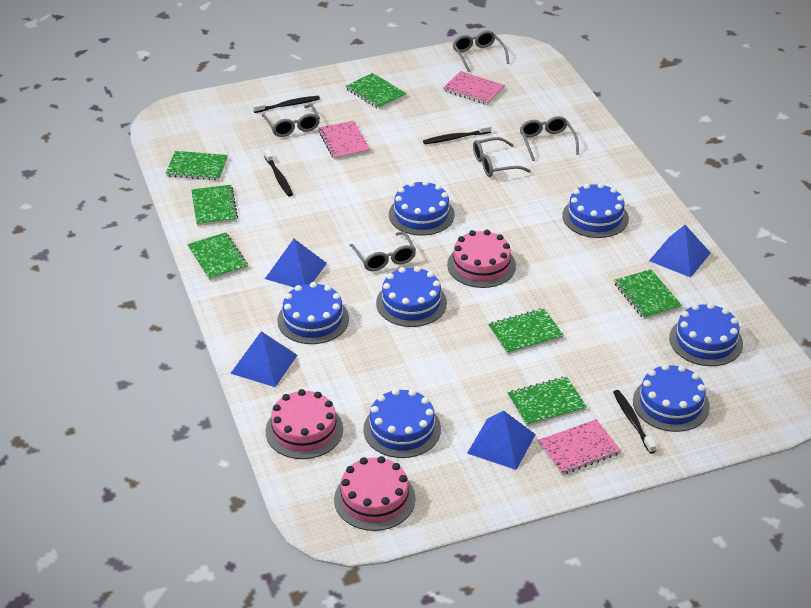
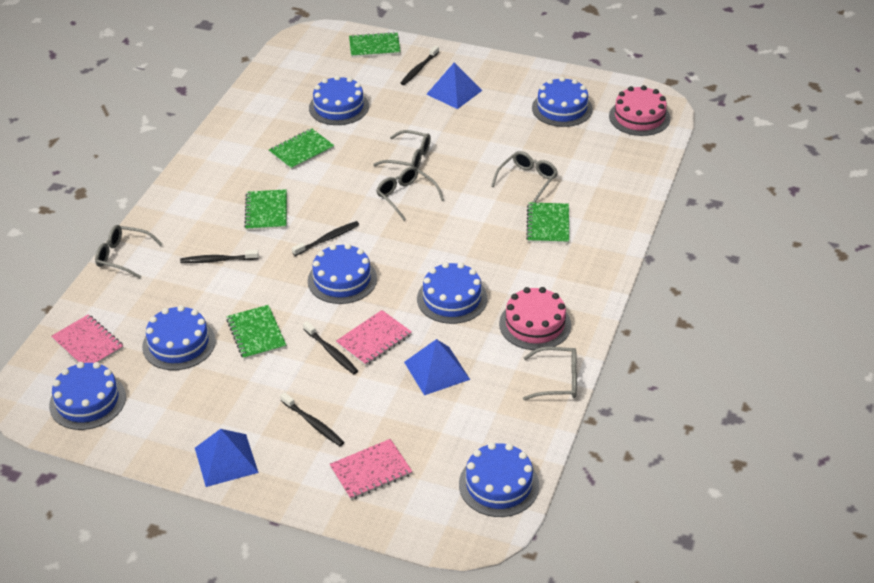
black toothbrush: [253,96,320,113] [264,150,293,197] [423,124,491,144] [613,390,656,454] = 4 -> [180,250,259,263] [280,392,344,446] [292,221,359,256] [303,321,358,374] [401,46,439,85] = 5
blue pyramid: [230,331,297,387] [265,239,327,287] [467,411,536,470] [649,225,710,278] = 4 -> [195,429,259,487] [404,339,470,395] [426,62,483,109] = 3
green notebook: [165,151,228,181] [187,232,248,280] [191,185,238,226] [346,73,406,110] [488,308,564,355] [508,376,587,426] [614,269,682,319] = 7 -> [226,305,286,360] [244,189,287,231] [269,128,335,170] [349,32,401,58] [526,202,569,244] = 5
pink cake: [265,389,343,459] [334,456,416,531] [447,230,516,288] = 3 -> [499,287,571,350] [609,85,670,136] = 2

